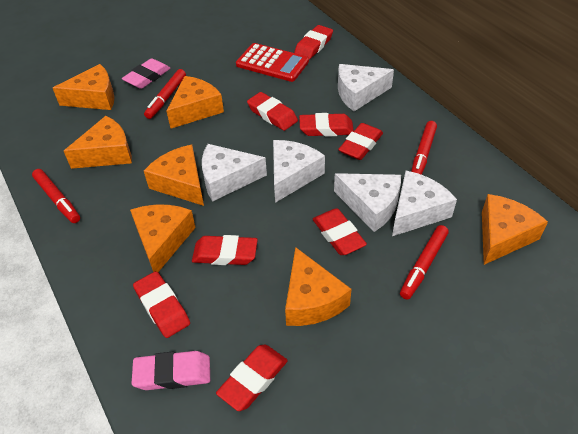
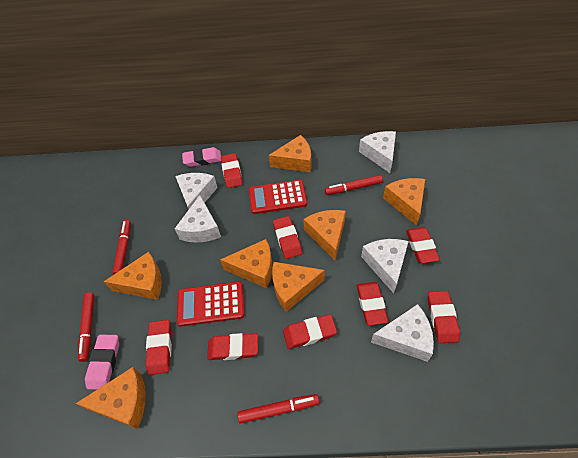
red calculator: [236,43,309,82] = 1 -> [177,281,245,327] [249,180,307,214] = 2

